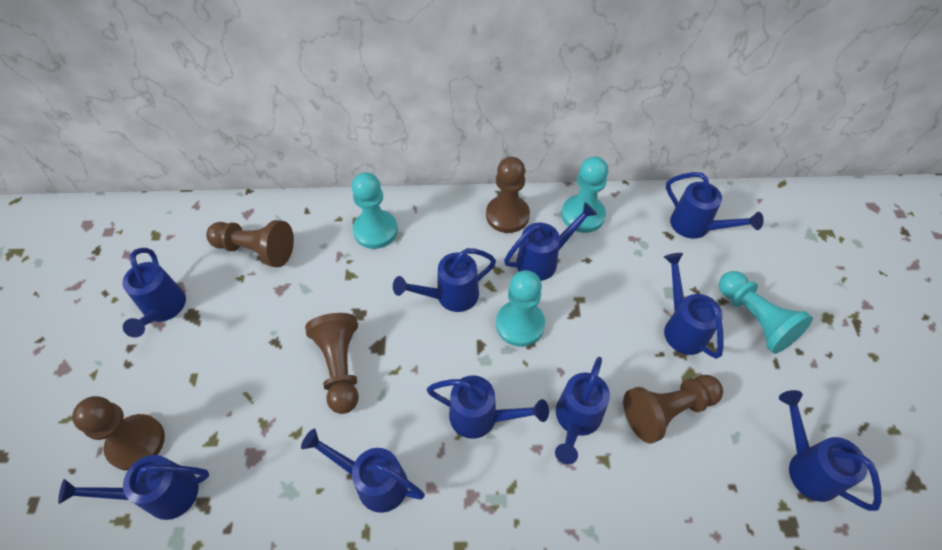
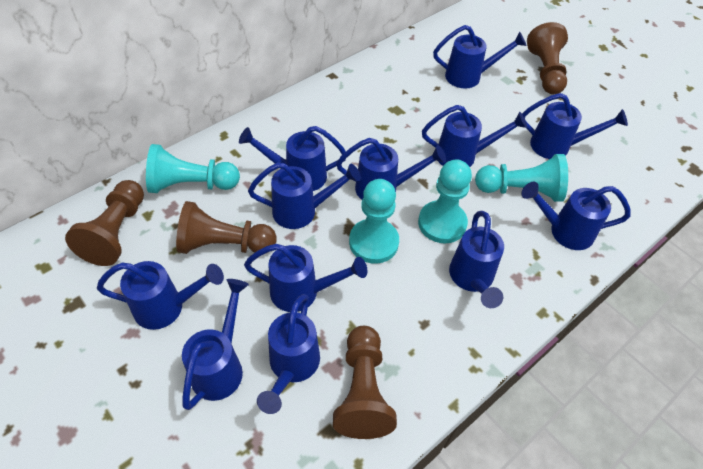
blue watering can: [58,455,209,520] [122,248,186,338] [301,428,425,513] [393,248,496,312] [426,375,549,439] [504,202,597,281] [555,357,610,464] [664,253,724,359] [666,172,764,239] [779,390,882,511] = 10 -> [97,261,224,330] [182,279,249,410] [239,126,346,191] [244,244,367,312] [248,162,361,229] [257,294,320,414] [336,138,446,200] [422,105,527,167] [433,25,526,89] [449,211,504,308] [521,182,631,250] [522,93,628,159] = 12
brown pawn: [72,396,165,471] [206,220,294,267] [305,313,359,414] [486,157,530,233] [623,375,723,444] = 5 -> [65,180,144,266] [176,201,277,254] [333,326,397,439] [527,22,568,94] = 4

